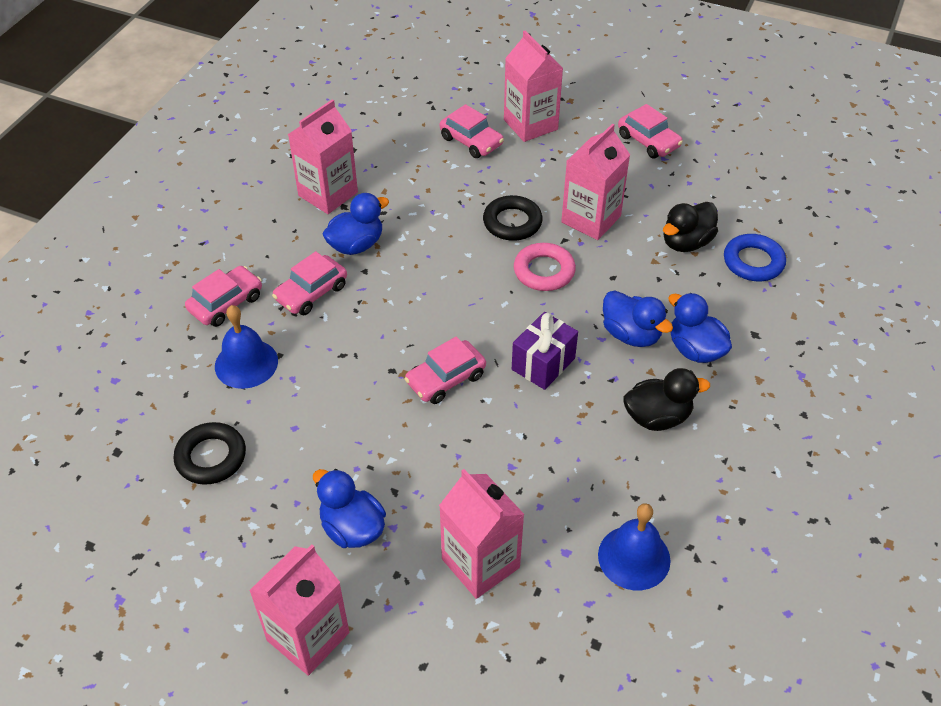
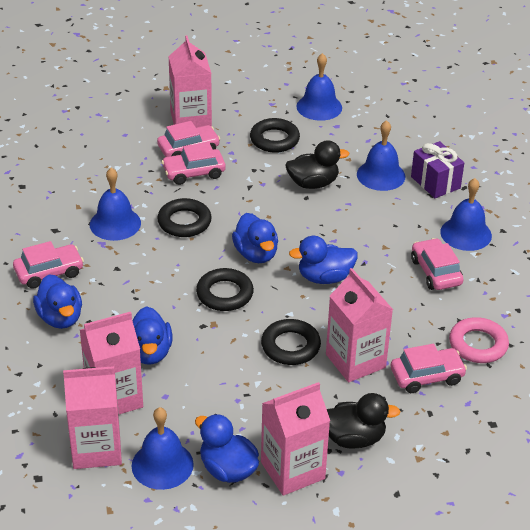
black ring: [173,422,246,485] [483,195,542,241] = 2 -> [157,198,212,237] [196,268,254,311] [250,118,300,153] [261,319,321,365] = 4
blue bell: [215,305,278,389] [598,503,671,590] = 2 -> [90,168,141,241] [132,407,194,490] [296,53,342,121] [357,120,405,191] [440,178,492,251] = 5
blue duck: [313,469,386,548] [322,193,389,255] [603,291,673,347] [668,293,732,363] = 4 -> [33,274,82,329] [133,306,172,365] [195,414,259,483] [232,213,278,263] [289,236,358,284] = 5
blue ring: [724,234,786,282] = 1 -> none = 0

